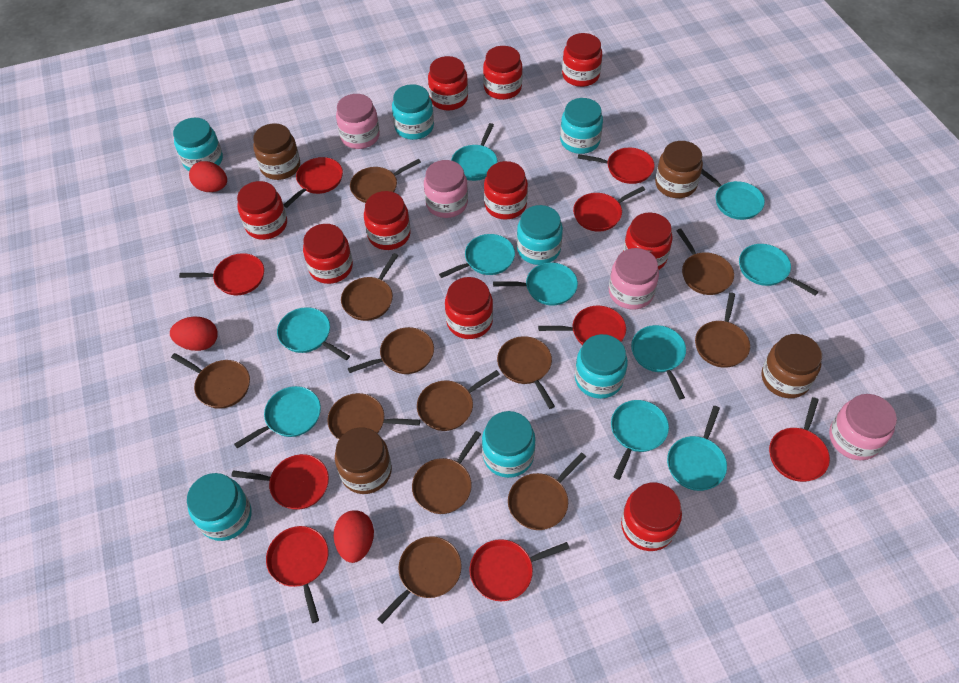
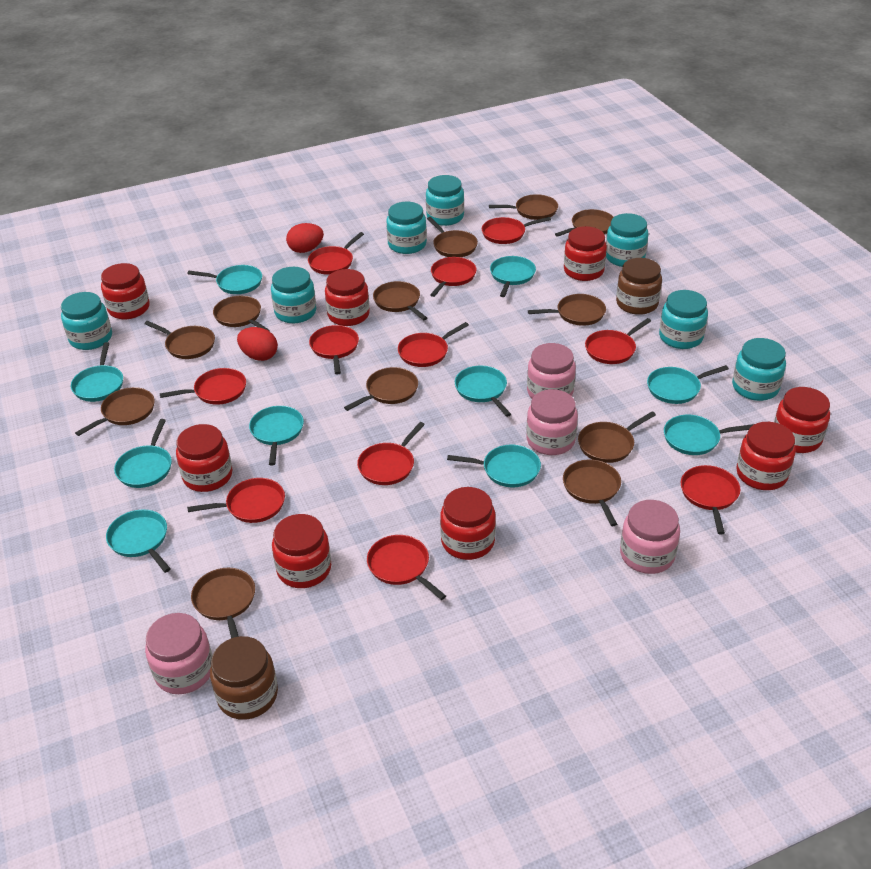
brown jar: [253,123,300,180] [335,428,392,494] [655,141,703,198] [762,334,822,398] = 4 -> [210,636,278,720] [616,258,662,315] = 2
red egg: [170,317,218,351] [189,161,227,192] [333,510,374,563] = 3 -> [237,327,278,361] [286,223,324,253] = 2
red jar: [237,181,287,240] [303,224,353,284] [364,191,411,250] [428,56,468,111] [445,277,493,339] [483,46,523,100] [484,161,528,220] [562,33,602,87] [621,483,682,551] [623,212,672,270] = 10 -> [101,263,150,319] [176,424,232,492] [272,514,331,588] [325,269,370,326] [440,487,496,560] [564,226,607,281] [736,422,796,490] [774,387,830,453] = 8
red pan: [179,253,264,295] [231,454,329,510] [266,526,328,623] [284,157,343,208] [469,539,570,601] [538,306,626,345] [573,186,645,232] [578,148,655,184] [769,397,830,482] = 9 -> [160,368,246,405] [187,478,285,523] [308,232,364,275] [309,325,359,375] [357,422,425,485] [367,535,446,600] [398,322,469,367] [430,257,477,297] [482,217,551,244] [585,318,651,364] [681,465,740,535] = 11

